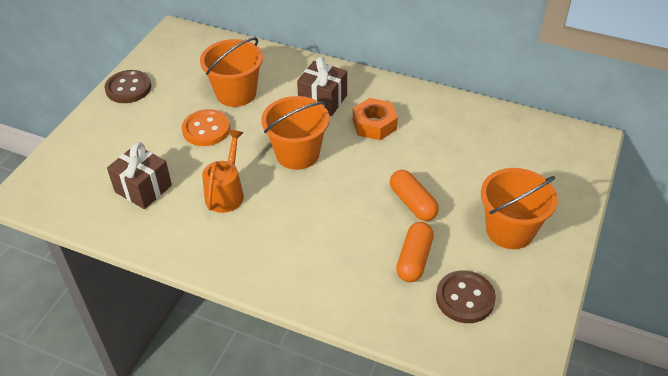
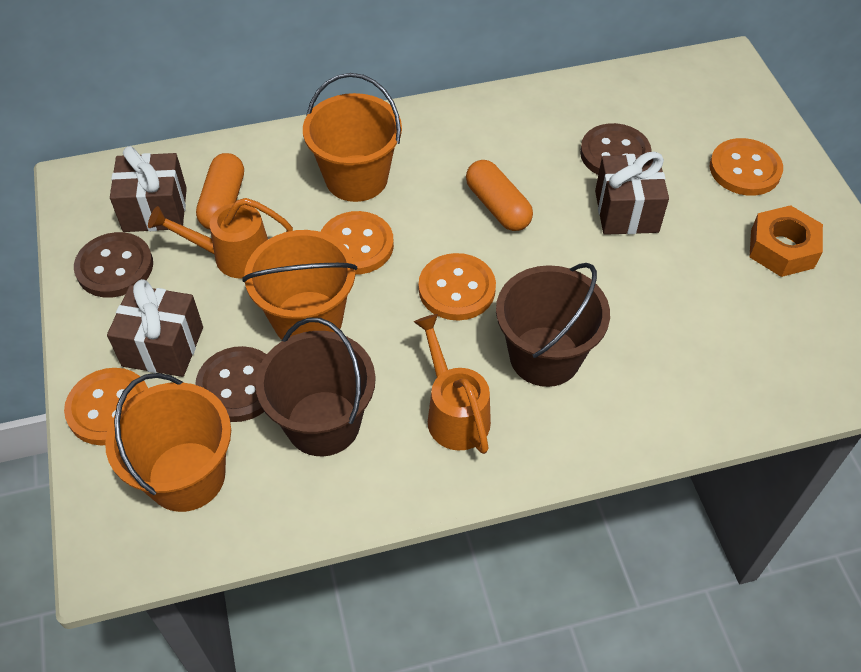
brown bucket: none = 0 -> [255,318,376,456] [496,263,610,387] = 2
brown button: [105,70,151,103] [436,270,496,323] = 2 -> [74,232,153,298] [195,346,267,422] [580,123,652,175] = 3
brown gift: [107,142,172,209] [297,57,347,116] = 2 -> [107,279,203,377] [110,146,187,232] [595,152,669,235] = 3
orange button: [182,109,230,146] = 1 -> [64,368,148,446] [321,211,394,275] [419,253,496,321] [710,138,783,196] = 4
orange watering can: [202,130,244,213] = 1 -> [148,198,293,279] [414,314,491,454] = 2

